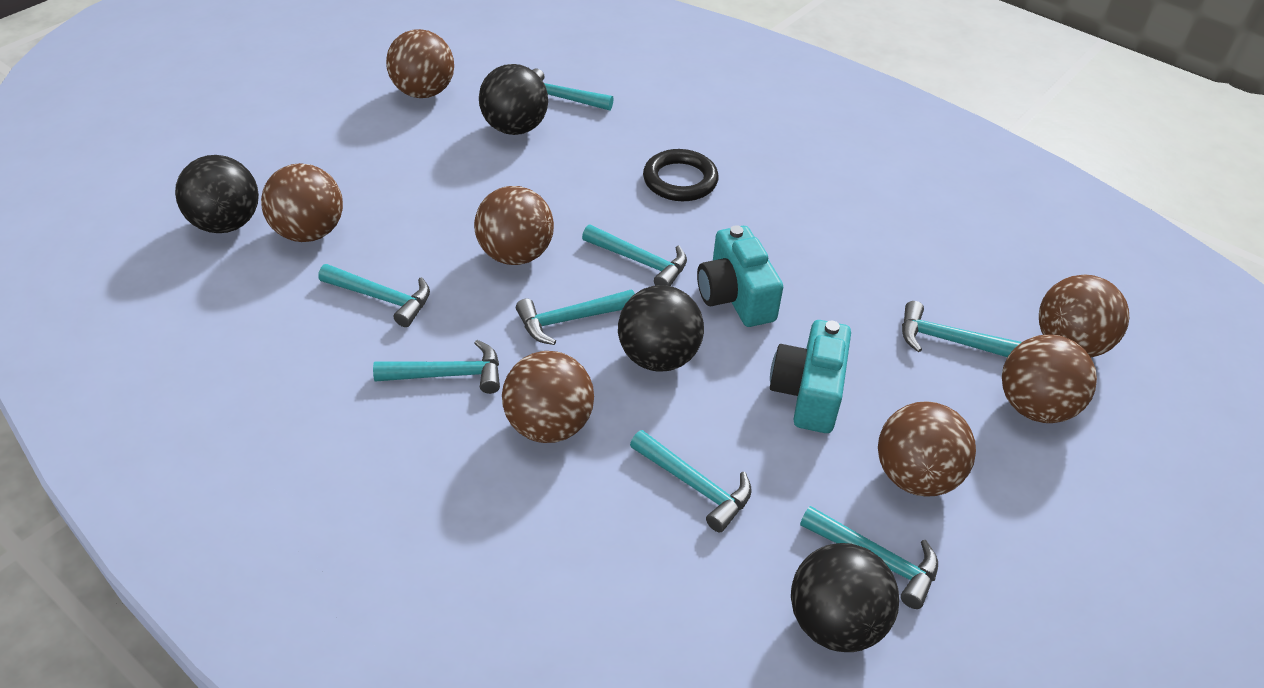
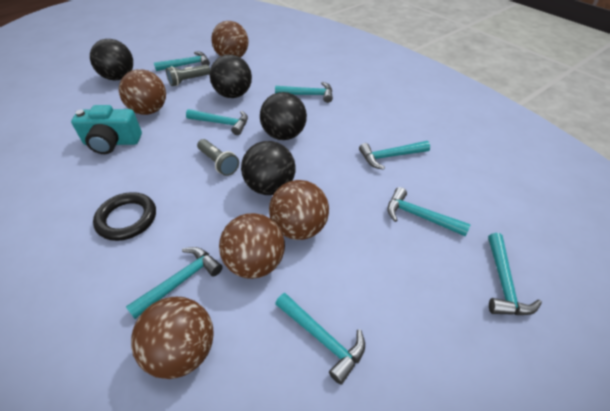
brown ball: [261,163,343,242] [386,29,454,98] [474,186,554,265] [502,351,594,443] [878,401,976,497] [1002,335,1097,423] [1039,274,1129,357] = 7 -> [119,69,166,115] [131,297,213,379] [211,21,248,58] [219,213,285,279] [269,180,329,240] = 5
grey flashlight: none = 0 -> [166,65,210,86] [197,139,239,176] = 2
turquoise camera: [697,225,783,327] [770,320,851,433] = 2 -> [71,105,142,154] = 1

